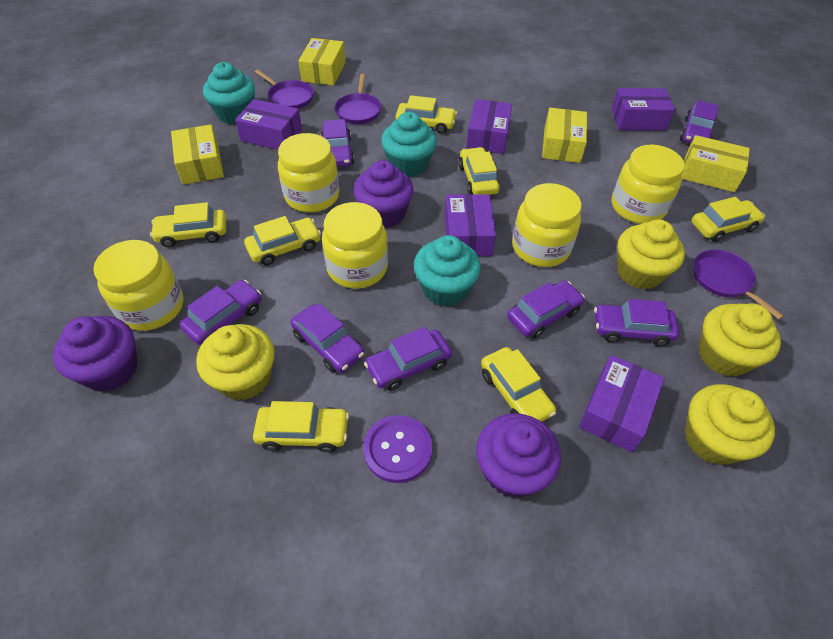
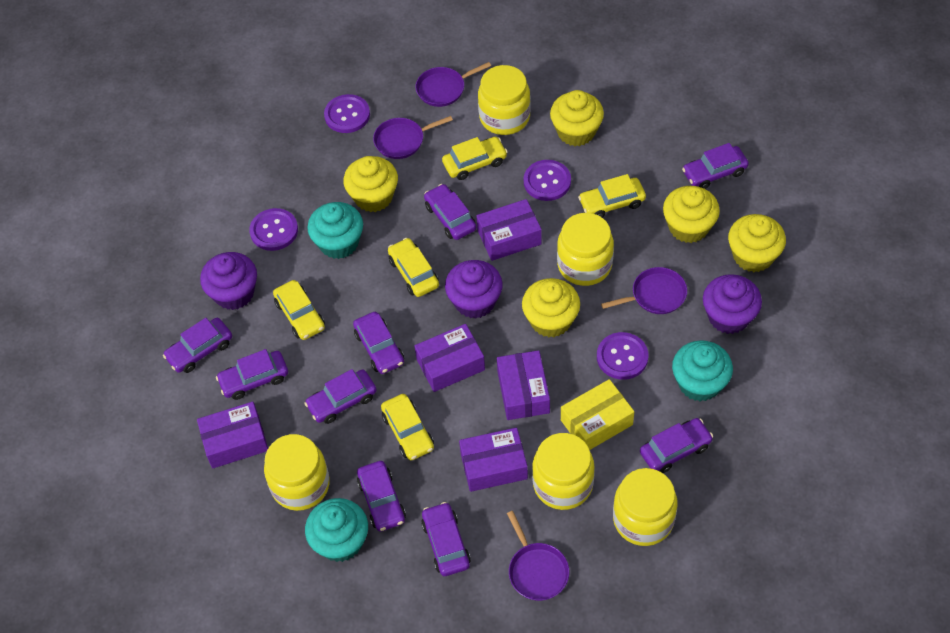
purple button: [363,415,433,483] = 1 -> [249,208,298,251] [324,94,370,133] [524,160,571,201] [597,332,648,380] = 4
purple car: [180,280,261,345] [290,304,364,373] [321,119,354,167] [364,327,452,390] [507,280,585,338] [594,299,679,346] [680,100,719,144] = 7 -> [163,318,232,373] [216,349,288,400] [304,369,377,424] [353,312,404,374] [357,461,406,531] [421,502,471,576] [424,184,476,240] [640,418,713,473] [682,143,749,189] = 9
purple pan: [255,70,314,109] [334,74,381,124] [693,249,784,320] = 3 -> [373,116,453,159] [416,62,491,107] [507,511,569,601] [601,267,687,314] = 4
yellow box: [171,125,224,185] [298,38,345,85] [542,108,587,163] [682,135,750,192] = 4 -> [561,379,634,450] = 1
yellow car: [150,202,226,247] [244,216,321,265] [253,401,349,453] [396,95,457,134] [458,147,500,195] [481,347,556,422] [692,197,765,242] = 7 -> [273,280,325,340] [381,394,434,460] [388,238,439,297] [442,137,508,180] [578,174,646,218] = 5
yellow cupcake: [196,324,274,400] [617,219,685,290] [685,384,775,465] [699,303,781,377] = 4 -> [343,156,398,212] [522,278,580,337] [550,90,604,146] [663,186,720,243] [728,214,786,272] = 5

